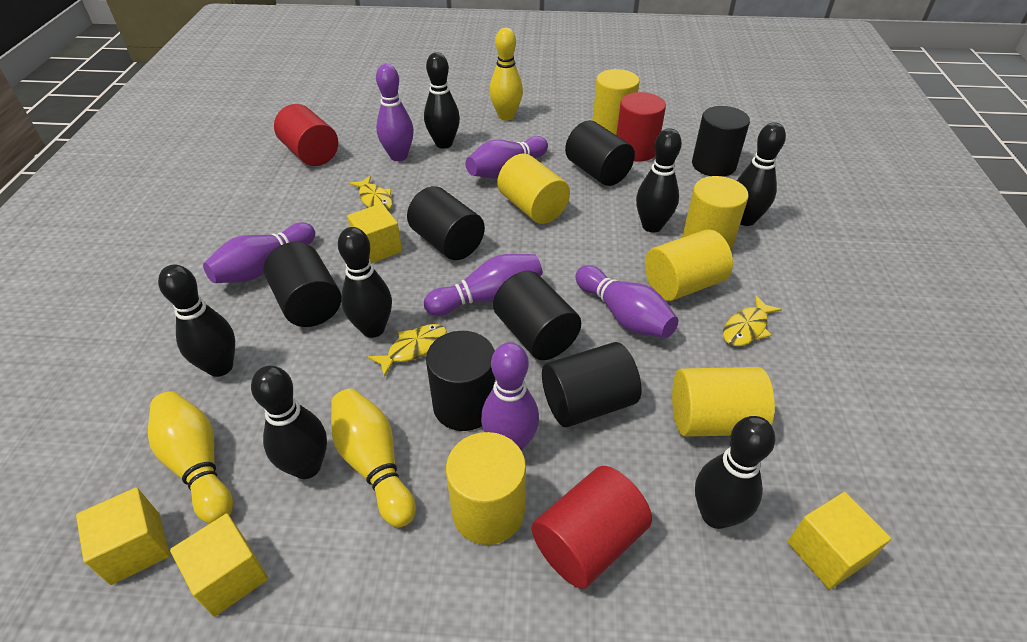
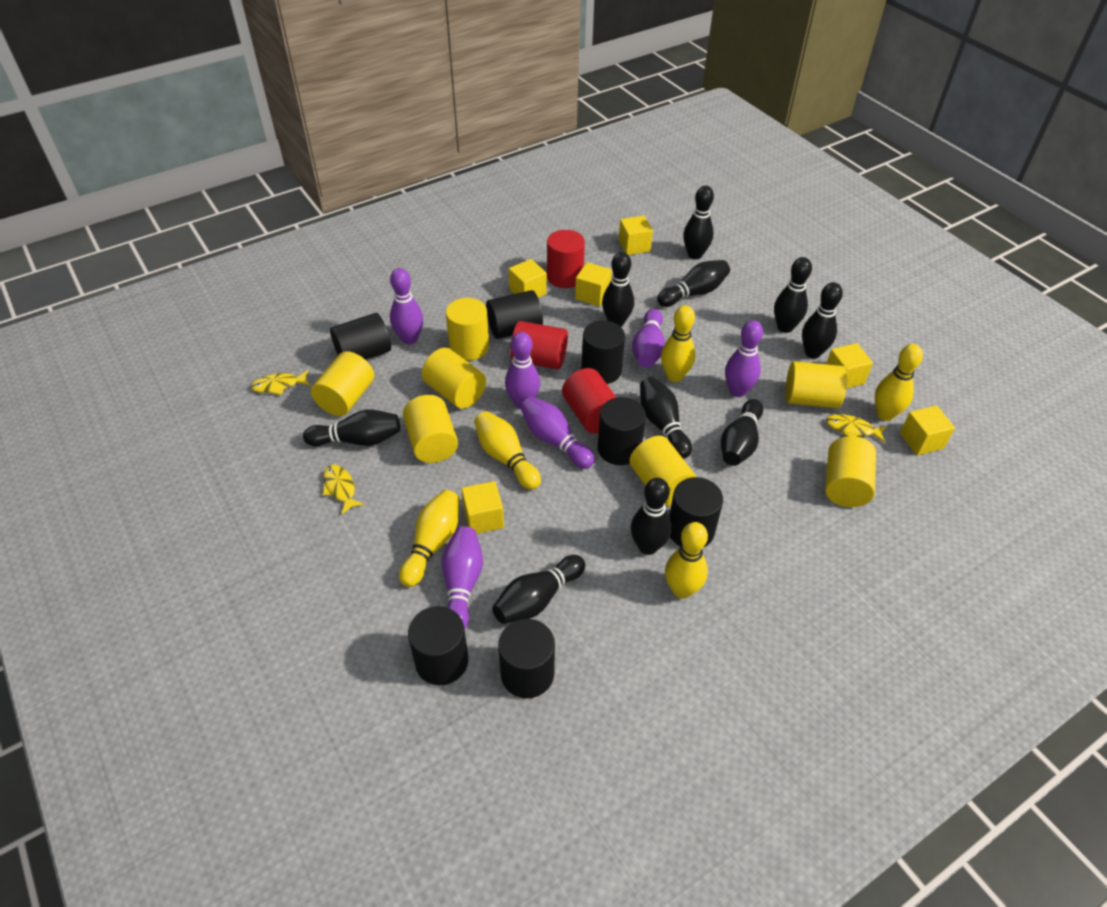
black bowling pin: [158,265,235,377] [251,366,327,479] [338,227,392,338] [424,52,460,149] [636,128,682,233] [695,416,775,529] [737,122,786,226] = 7 -> [303,409,400,446] [492,555,585,624] [602,252,634,327] [631,478,671,555] [640,377,692,459] [657,260,730,307] [683,186,714,259] [721,399,763,466] [774,257,812,333] [802,282,843,359] = 10
yellow bowling pin: [148,391,233,524] [331,389,416,528] [489,28,523,120] = 3 -> [399,490,460,587] [474,411,541,490] [661,305,696,382] [665,522,708,599] [875,344,923,421] = 5
yellow cube: [76,487,170,585] [170,514,268,617] [347,203,402,264] [788,492,891,589] = 4 -> [461,481,504,534] [509,259,547,298] [575,262,612,306] [619,216,653,255] [826,343,873,388] [900,405,955,455] = 6
yellow cylinder: [446,432,526,545] [497,154,570,224] [592,69,640,135] [645,229,733,301] [672,367,775,437] [682,176,749,250] = 6 -> [311,351,374,416] [403,395,458,463] [422,348,486,409] [446,298,489,360] [629,436,696,506] [785,361,847,408] [825,436,876,507] = 7

